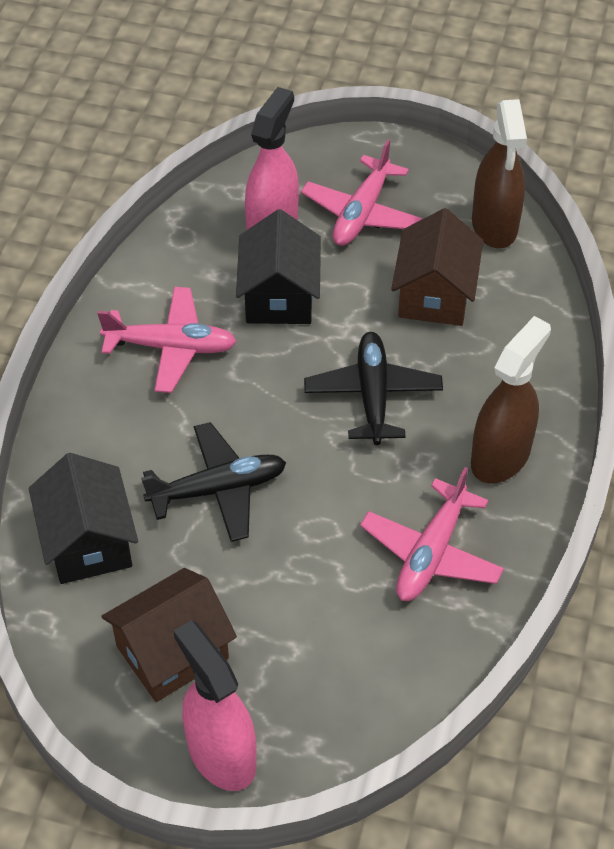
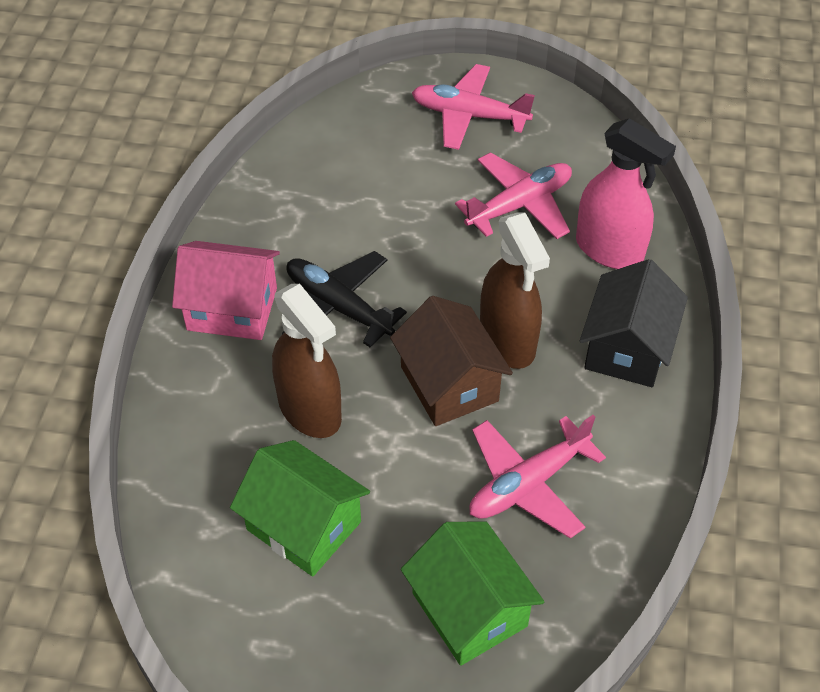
black house: [29,453,138,584] [236,209,321,324] = 2 -> [580,259,688,387] = 1
black plane: [141,422,286,542] [304,332,443,445] = 2 -> [282,251,407,347] = 1
brown house: [101,568,237,702] [391,208,483,326] = 2 -> [390,296,513,426] = 1
green house: none = 0 -> [230,440,370,577] [401,522,544,666] = 2
pink house: none = 0 -> [172,241,280,340] = 1
pink spray bottle: [174,620,256,791] [245,87,299,230] = 2 -> [576,118,676,269] = 1

